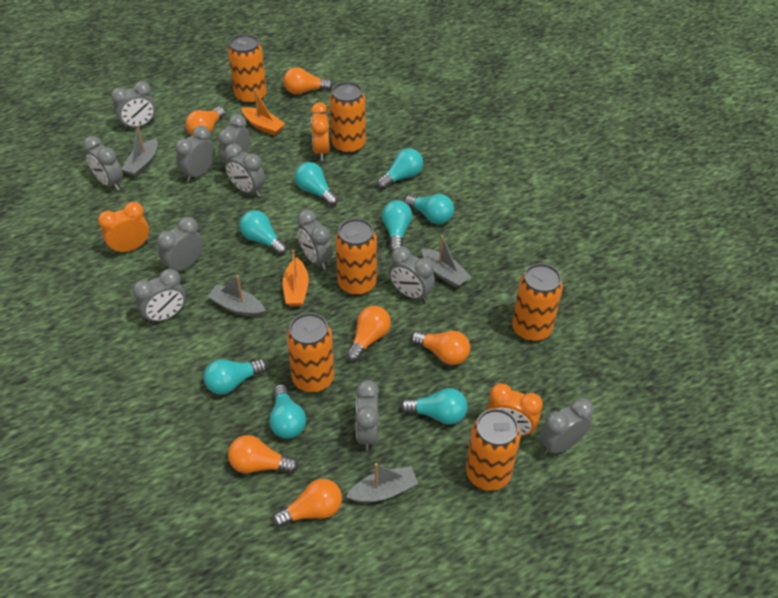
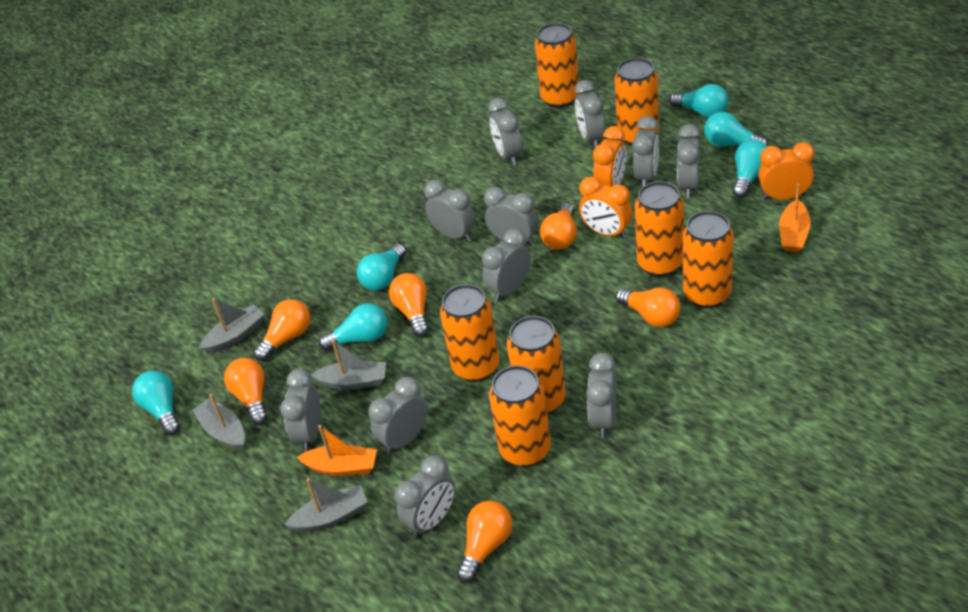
orange can: [228,34,267,105] [287,313,334,393] [330,82,366,154] [335,218,377,296] [466,408,521,491] [512,263,563,342] = 6 -> [440,284,500,382] [489,365,551,467] [507,316,566,414] [535,23,579,108] [614,58,659,146] [635,181,684,277] [683,211,734,308] = 7
turquoise light bulb: [204,359,267,395] [239,210,287,255] [269,384,306,439] [294,162,338,206] [377,148,423,189] [382,200,412,251] [400,388,468,424] [404,194,454,224] = 8 -> [132,371,180,435] [319,303,387,351] [357,244,406,291] [669,84,729,118] [704,112,768,147] [733,139,768,198] = 6

